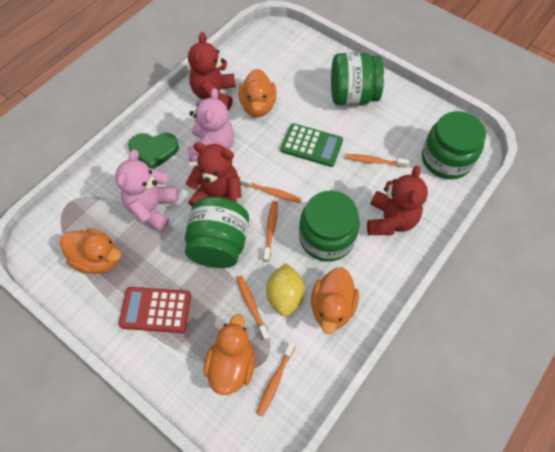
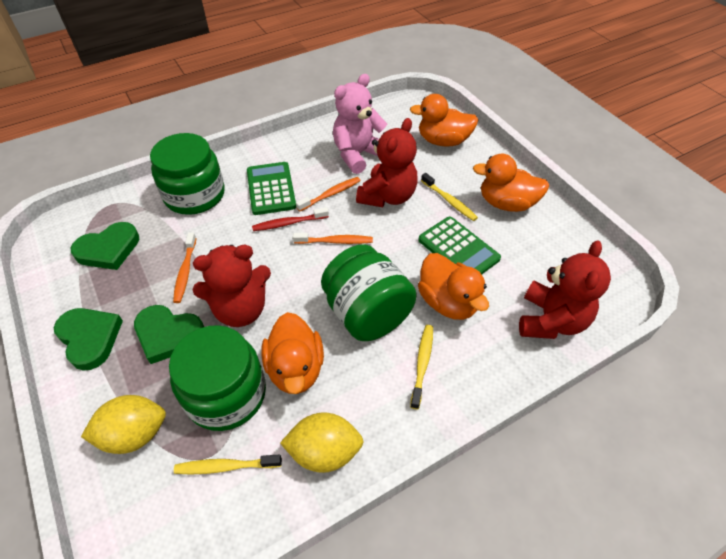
green calculator: [281,123,343,167] = 1 -> [247,162,296,215] [418,217,501,274] = 2
green heart: [128,133,179,169] = 1 -> [54,308,123,370] [71,222,139,270] [134,305,204,364] = 3
green jar: [185,197,249,268] [299,190,360,262] [331,52,384,106] [422,111,486,179] = 4 -> [150,133,225,215] [169,325,266,431] [321,244,417,341] = 3
orange toothbrush: [236,275,270,341] [240,176,301,203] [256,341,295,417] [263,201,278,262] [345,154,409,168] = 5 -> [173,232,196,303] [293,233,373,244] [296,177,361,212] = 3
pink teddy bear: [115,149,178,231] [188,88,234,162] = 2 -> [333,74,387,174] = 1
red calculator: [119,287,191,333] = 1 -> none = 0
red toothbrush: none = 0 -> [252,207,329,231] = 1
yellow lemon: [266,263,305,317] = 1 -> [81,395,166,454] [280,412,364,473] = 2
yellow toothbrush: none = 0 -> [174,455,282,475] [410,325,433,409] [421,173,478,221] = 3

